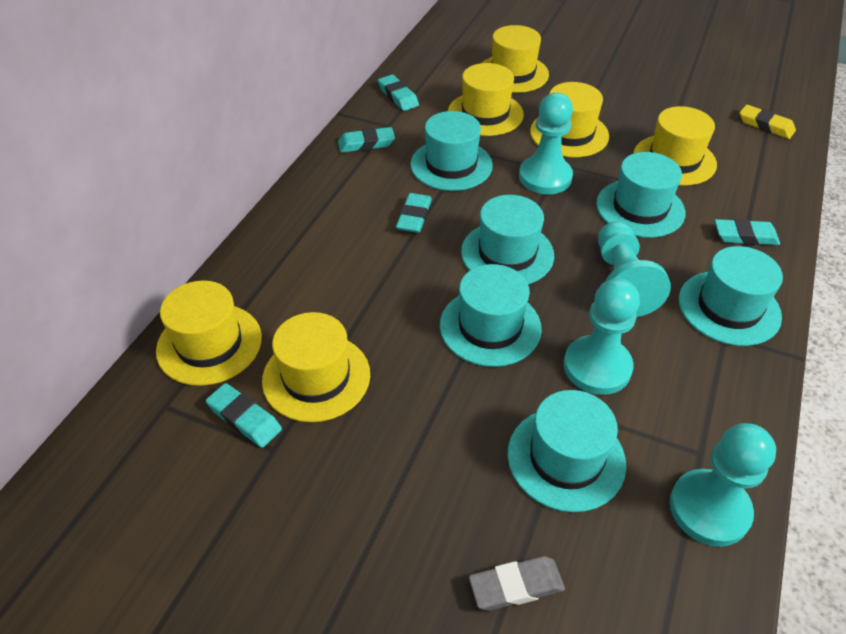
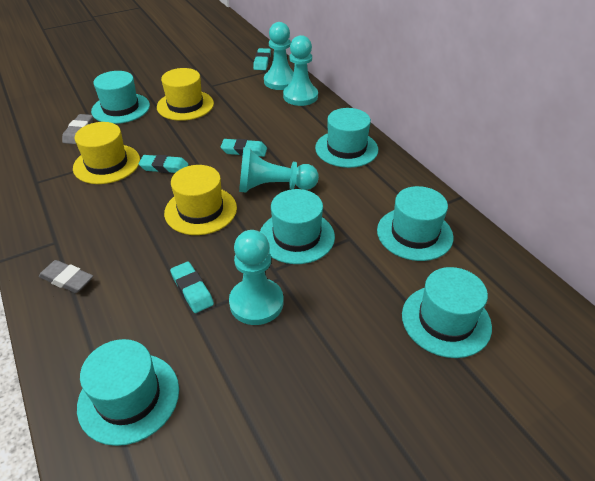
grey eraser: [469,556,565,611] = 1 -> [39,260,93,293] [62,114,93,144] = 2
turquoise eraser: [206,383,282,448] [338,127,395,153] [378,75,419,111] [396,193,432,233] [715,219,780,245] = 5 -> [139,155,189,173] [170,262,214,313] [221,139,267,157] [253,48,271,70] = 4
yellow eraser: [740,105,796,139] = 1 -> none = 0
yellow hat: [156,280,262,386] [262,312,370,422] [448,63,524,136] [482,25,549,93] [530,82,609,158] [633,106,717,186] = 6 -> [73,122,140,184] [157,68,214,121] [164,165,237,235] = 3

